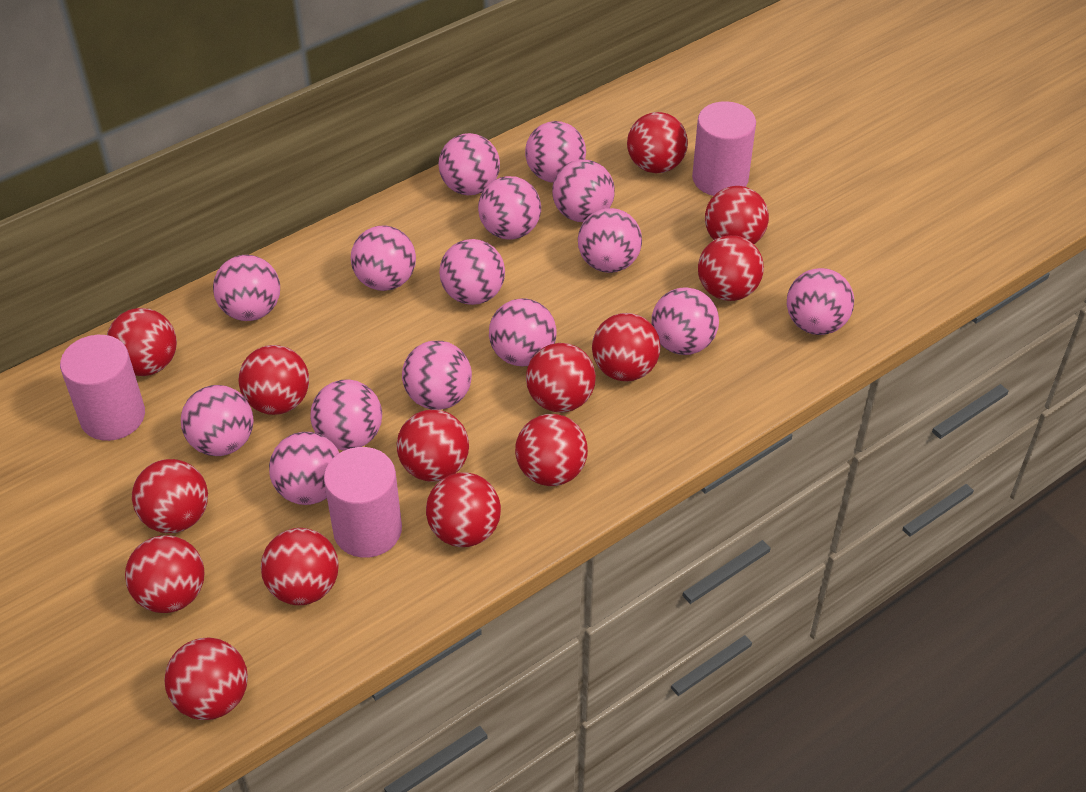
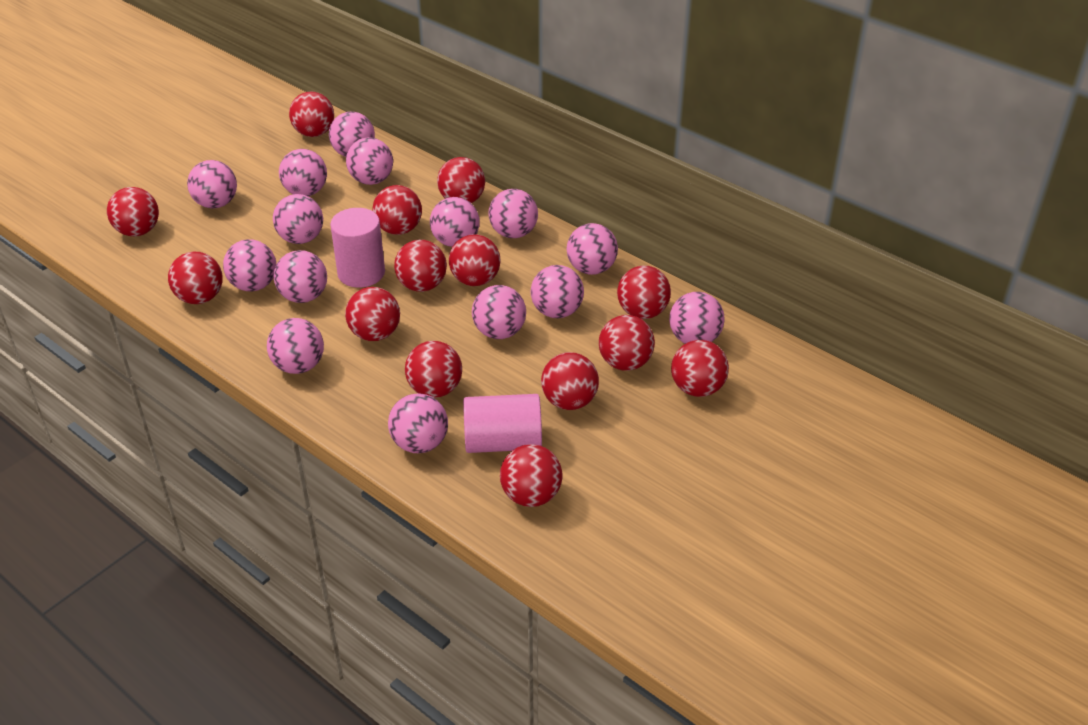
pink cylinder: [60,335,145,441] [324,447,402,558] [692,101,756,196] = 3 -> [330,208,385,288] [463,394,542,453] = 2

